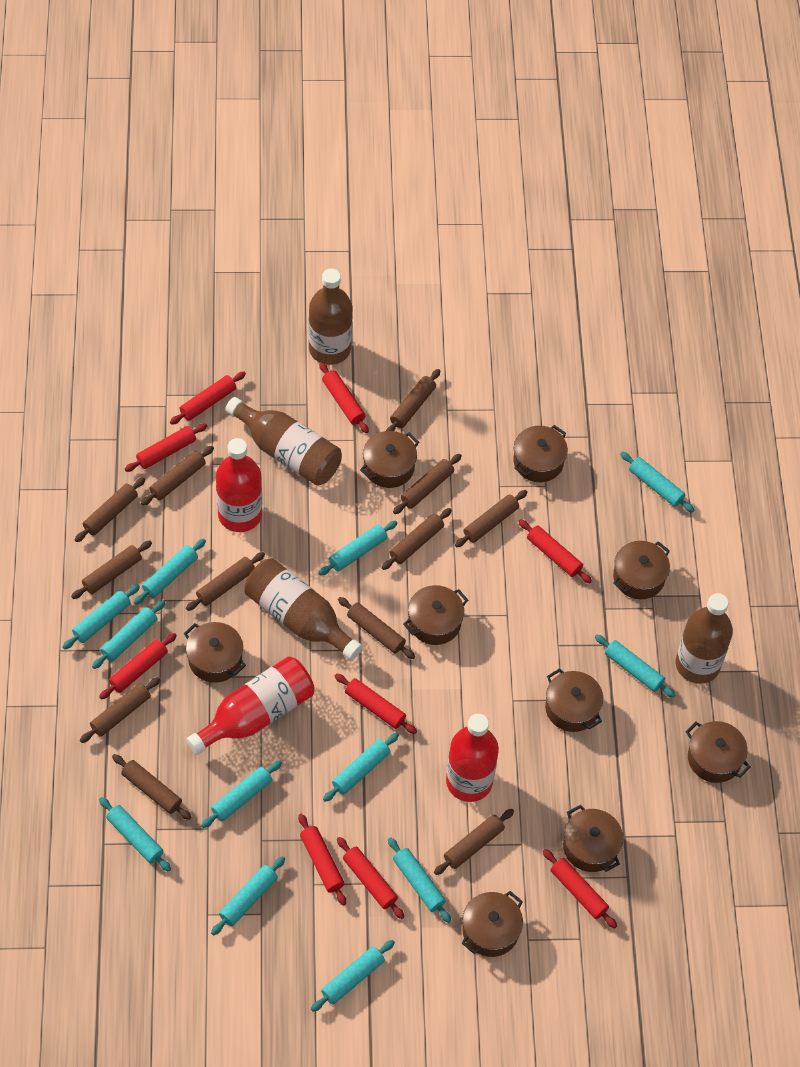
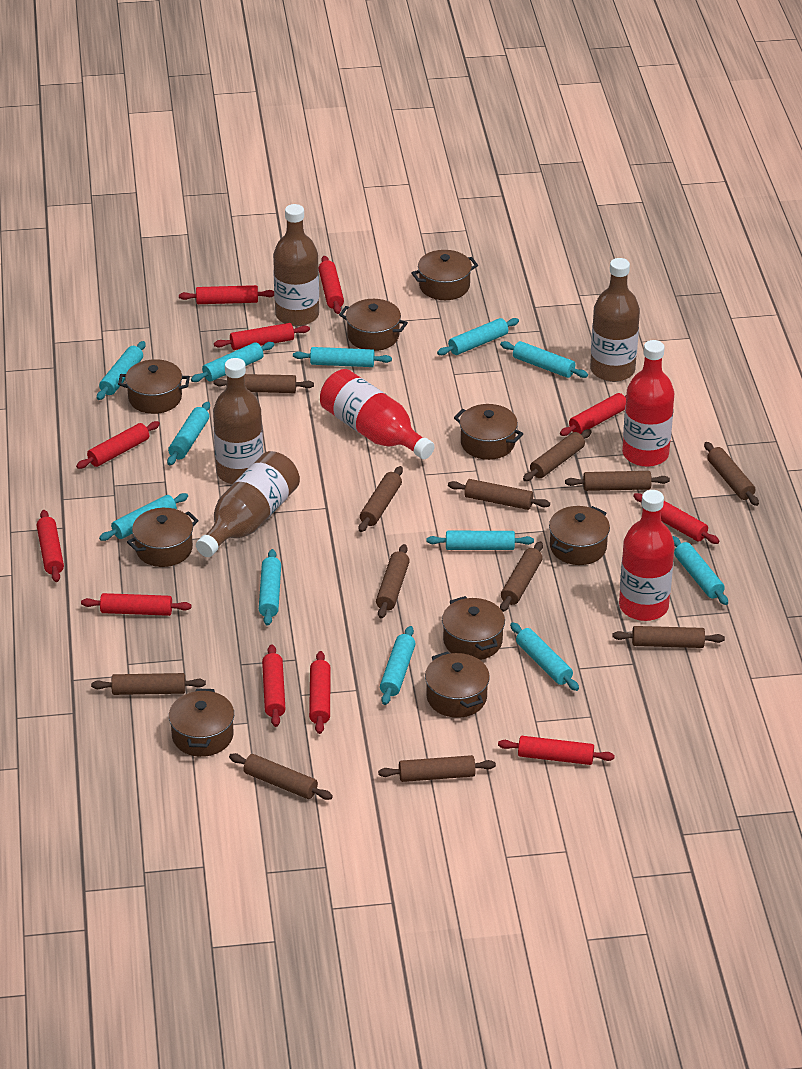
red rolling pin: [99,633,177,700] [125,423,207,472] [170,372,246,425] [298,814,346,906] [319,362,369,433] [335,673,417,734] [337,837,404,919] [518,519,592,583] [543,849,617,929] = 9 -> [37,510,64,582] [76,421,160,469] [81,593,191,616] [179,285,274,304] [214,323,310,350] [262,644,286,727] [309,651,331,734] [318,256,344,314] [498,736,615,765] [560,393,626,436] [633,493,719,544] = 11

